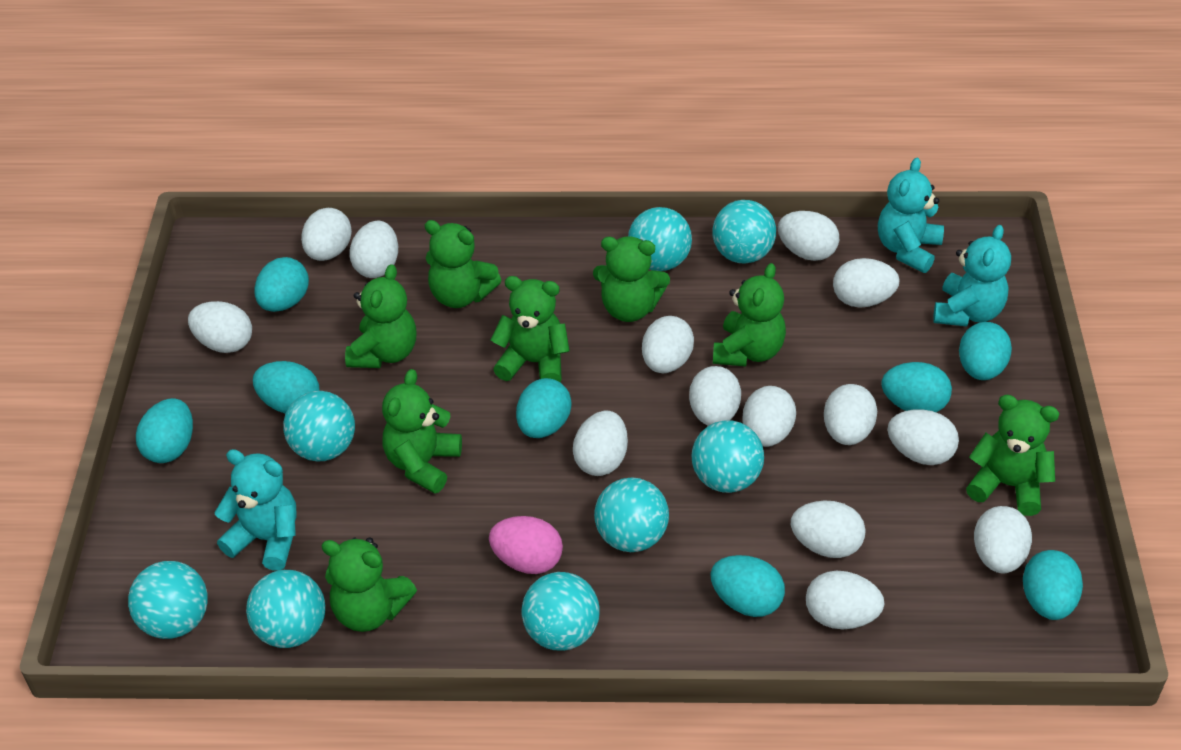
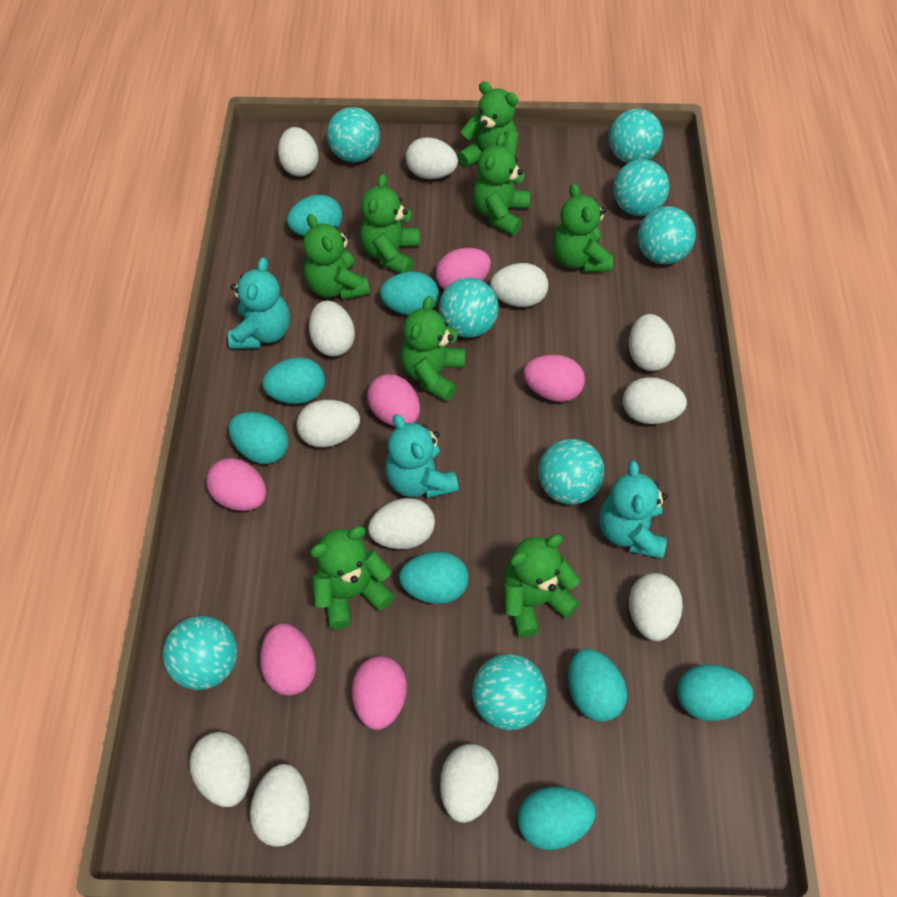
pink egg: [489,516,563,574] = 1 -> [206,458,266,511] [260,623,316,696] [351,656,407,730] [367,374,420,426] [436,248,491,290] [523,355,585,402] = 6
white egg: [188,301,252,353] [301,208,352,261] [350,221,398,278] [573,410,628,476] [642,316,694,373] [689,366,741,426] [742,386,796,447] [777,211,839,261] [791,500,866,558] [806,571,884,629] [824,384,877,445] [833,258,900,308] [887,409,959,465] [974,506,1032,574] = 14 -> [190,732,250,807] [250,764,310,847] [278,127,319,177] [296,400,360,448] [309,301,355,357] [368,498,435,549] [406,137,458,179] [440,744,499,823] [490,263,548,307] [623,377,687,424] [629,314,675,371] [629,573,683,641] = 12

